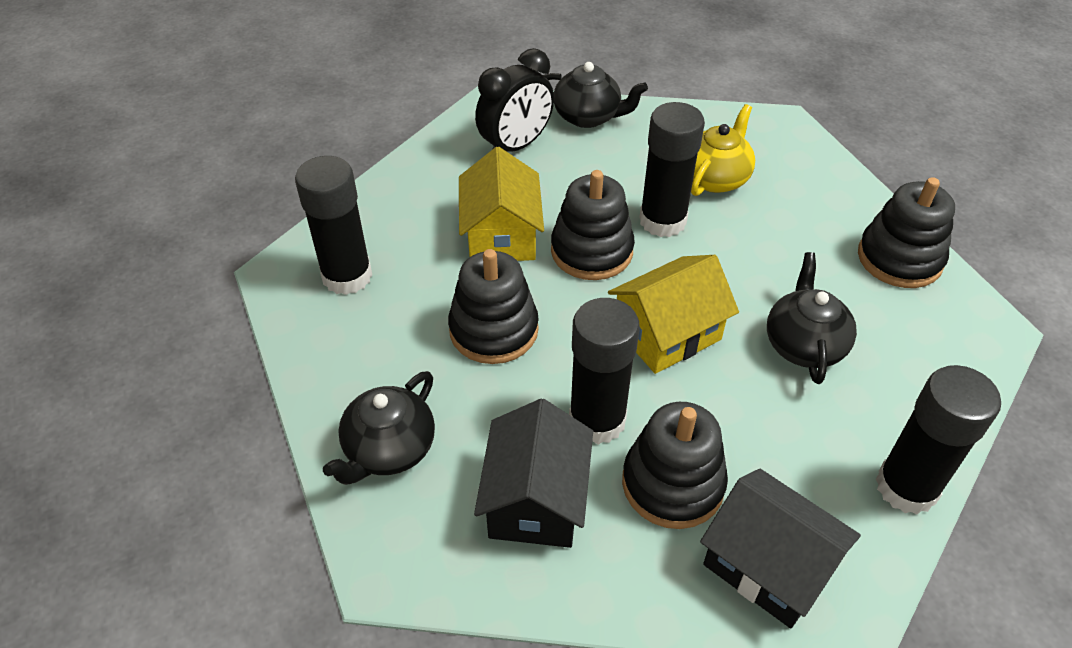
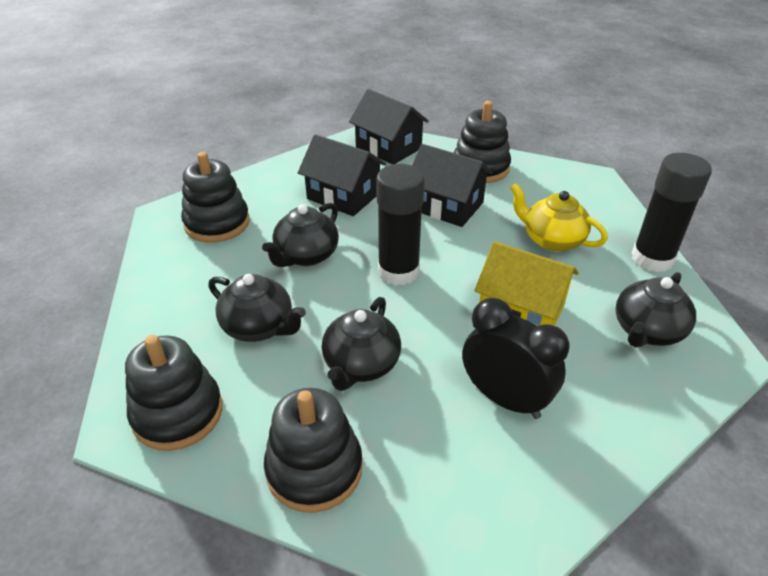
black glue stick: [295,156,372,295] [569,298,640,444] [639,102,705,237] [876,365,1001,514] = 4 -> [376,164,425,285] [631,153,712,272] = 2
black house: [474,399,593,548] [700,469,861,628] = 2 -> [298,134,386,216] [349,89,429,165] [412,144,493,227] = 3
black teapot: [323,371,435,485] [543,62,648,128] [767,252,857,384] = 3 -> [208,274,306,342] [262,203,339,267] [322,297,401,391] [615,272,696,347] = 4
yellow house: [459,147,544,261] [608,255,739,374] = 2 -> [474,241,579,326] = 1

